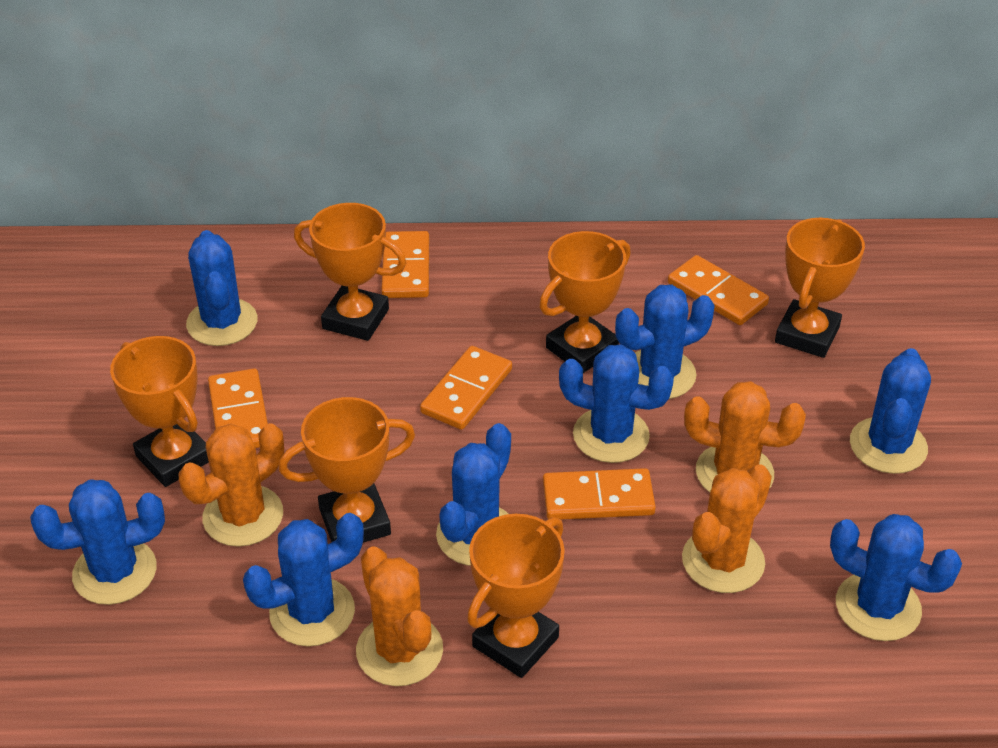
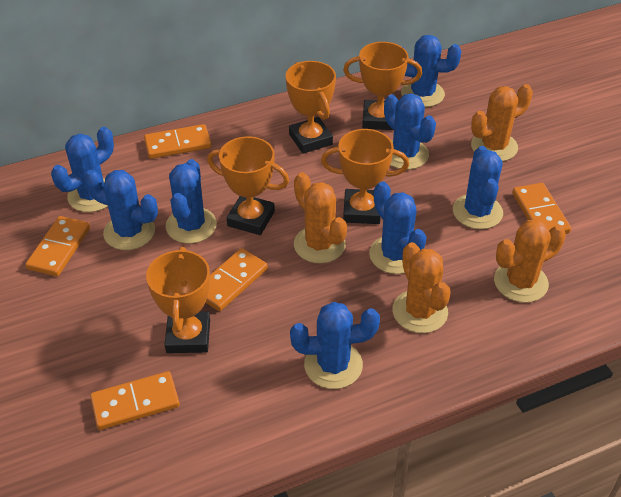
orange trophy: [110,336,209,487] [278,397,415,542] [294,203,406,341] [467,514,565,678] [539,231,631,373] [775,218,865,358] = 6 -> [146,247,210,353] [207,137,289,235] [286,61,336,154] [321,129,409,224] [343,42,422,130] = 5

